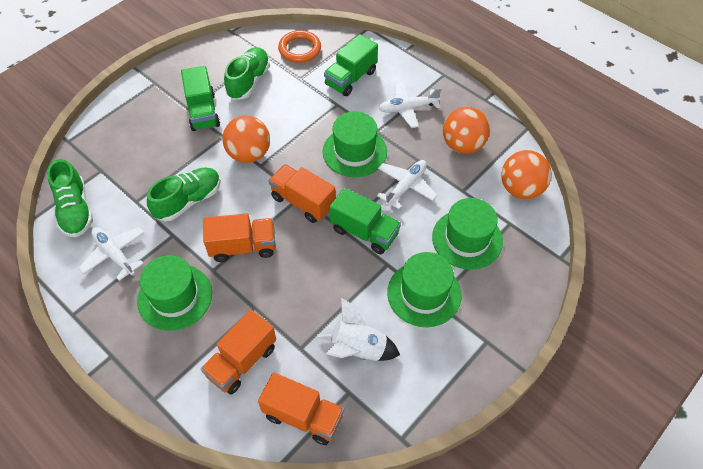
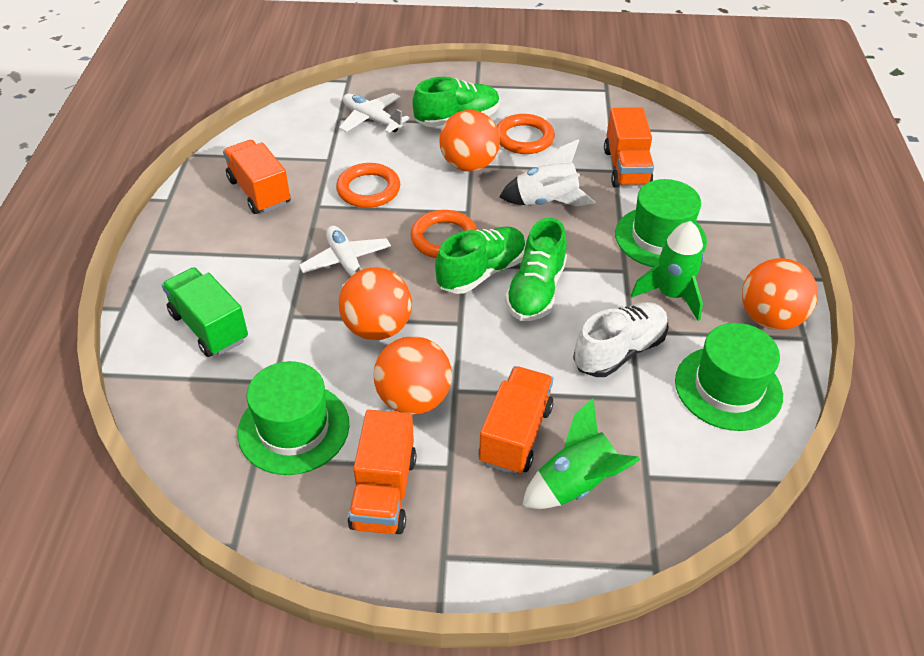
green hat: [137,255,212,331] [323,111,387,177] [387,252,461,327] [432,198,503,270] = 4 -> [238,361,349,475] [615,179,707,267] [675,323,783,431] = 3
green rocket: none = 0 -> [522,398,640,509] [631,221,704,321] = 2
green truck: [181,66,220,131] [324,34,378,96] [330,188,401,254] = 3 -> [162,267,248,357] = 1
orange ball: [222,116,270,163] [443,107,490,154] [501,150,552,199] = 3 -> [339,267,412,340] [373,336,452,415] [439,110,500,172] [742,258,818,330] = 4
orange ring: [278,30,321,63] = 1 -> [336,163,400,208] [411,210,477,258] [497,114,555,154] = 3
white plane: [78,227,144,281] [377,160,438,209] [379,82,441,128] = 3 -> [299,226,391,288] [339,93,410,133] = 2
white shoe: none = 0 -> [573,302,668,377] = 1

